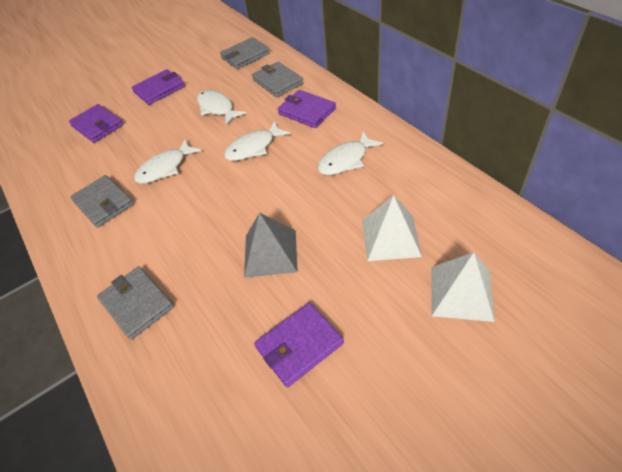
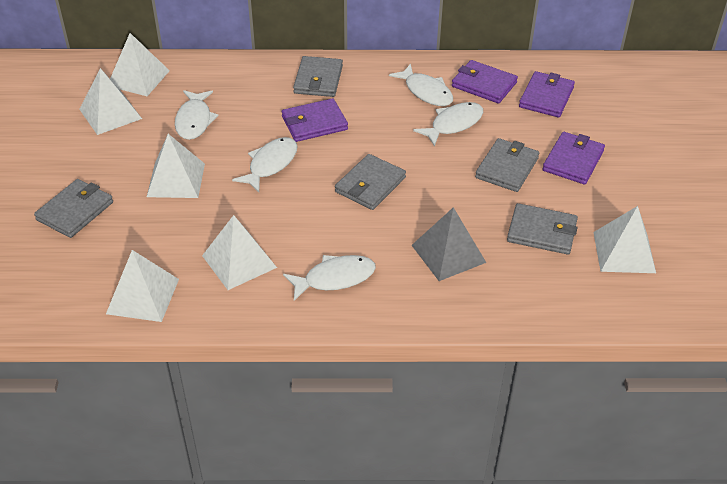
grey wallet: [70,175,134,228] [97,266,174,340] [220,37,270,69] [252,61,304,97] = 4 -> [34,179,113,238] [293,56,343,97] [335,154,406,210] [475,138,539,192] [507,203,578,255] = 5
white fish: [134,139,201,184] [197,90,246,125] [224,121,290,161] [318,131,383,175] = 4 -> [175,90,219,140] [232,137,297,192] [283,255,376,301] [389,64,453,106] [413,102,483,147] = 5
white pyramid: [362,195,422,261] [432,252,495,322] = 2 -> [79,68,142,135] [106,250,179,322] [110,33,170,96] [147,134,205,198] [202,215,277,290] [593,206,656,273] = 6

